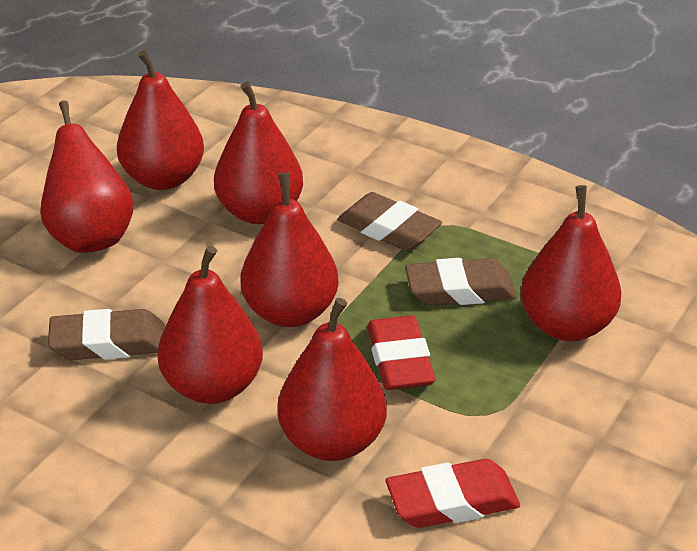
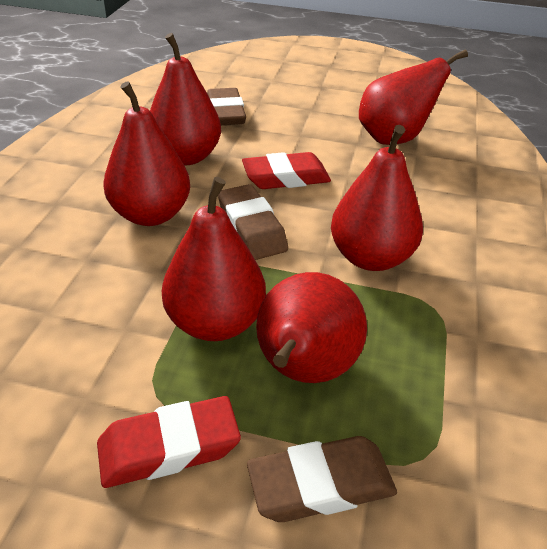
red pear: [40,101,134,253] [117,50,204,190] [157,246,263,404] [214,82,303,224] [240,172,339,327] [277,298,387,461] [521,185,621,341] = 7 -> [104,81,190,226] [150,33,221,165] [162,177,266,341] [256,272,367,383] [331,125,423,271] [359,49,468,145] = 6

